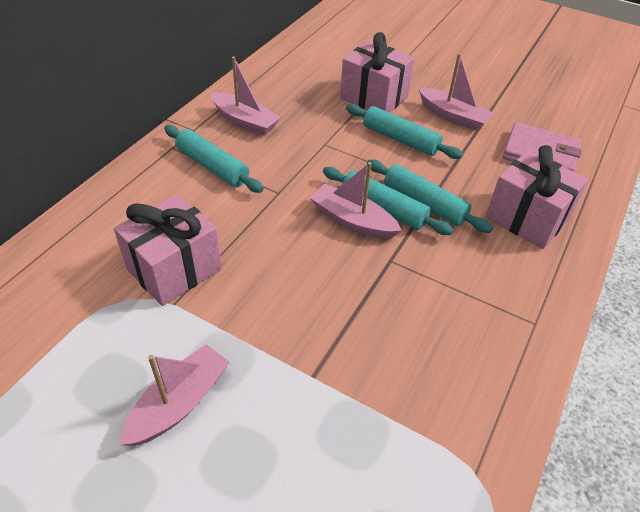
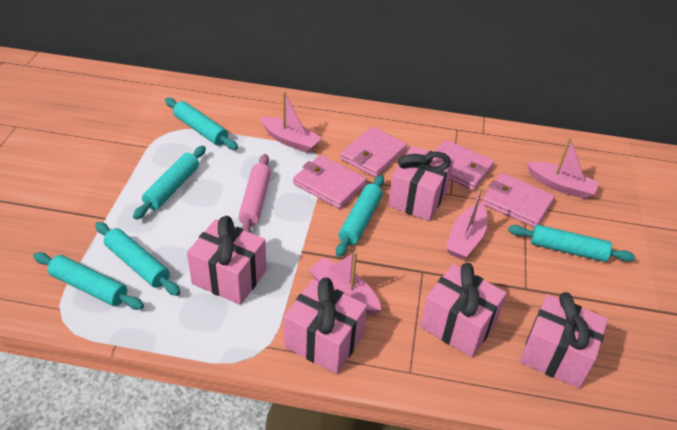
pink gift: [114,194,222,306] [340,32,415,113] [485,145,588,249] = 3 -> [187,216,266,305] [284,277,367,374] [388,146,454,221] [420,263,507,357] [520,292,608,388] = 5
pink rolling pin: none = 0 -> [238,154,271,233] = 1
pink wallet: [503,122,582,172] = 1 -> [293,155,367,209] [340,127,407,177] [434,140,494,190] [482,173,555,227] = 4
turquoise rolling pin: [164,125,263,193] [323,167,454,235] [346,104,463,159] [367,159,493,233] = 4 -> [33,252,144,310] [95,222,180,296] [133,146,206,220] [165,98,238,150] [336,175,384,257] [508,224,635,262] = 6

